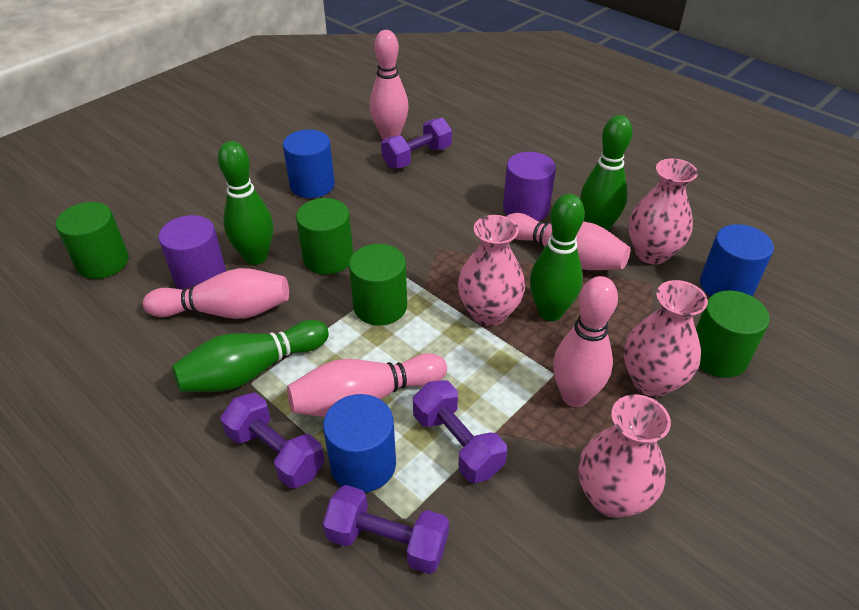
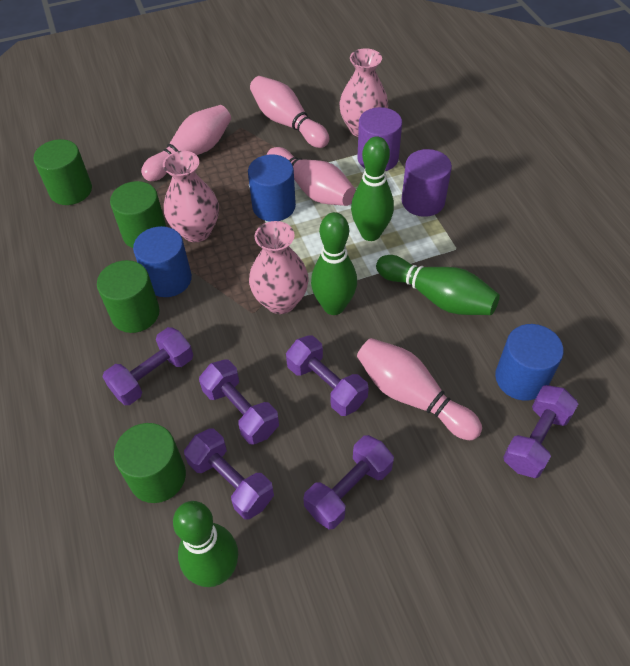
pink bowling pin: [143,268,289,319] [287,353,447,417] [370,30,409,140] [506,213,631,270] [553,276,618,407] = 5 -> [141,105,231,181] [250,76,329,148] [267,147,356,206] [357,338,482,440] = 4
pink vase: [458,215,525,326] [578,394,671,518] [624,280,708,397] [629,158,698,264] = 4 -> [163,151,219,242] [249,221,309,314] [339,48,388,137] = 3
purple dumbbell: [221,393,325,489] [323,485,449,574] [381,118,452,169] [413,380,507,483] = 4 -> [103,327,193,405] [184,429,274,520] [199,359,279,445] [286,335,369,416] [303,435,394,529] [503,385,578,478] = 6

